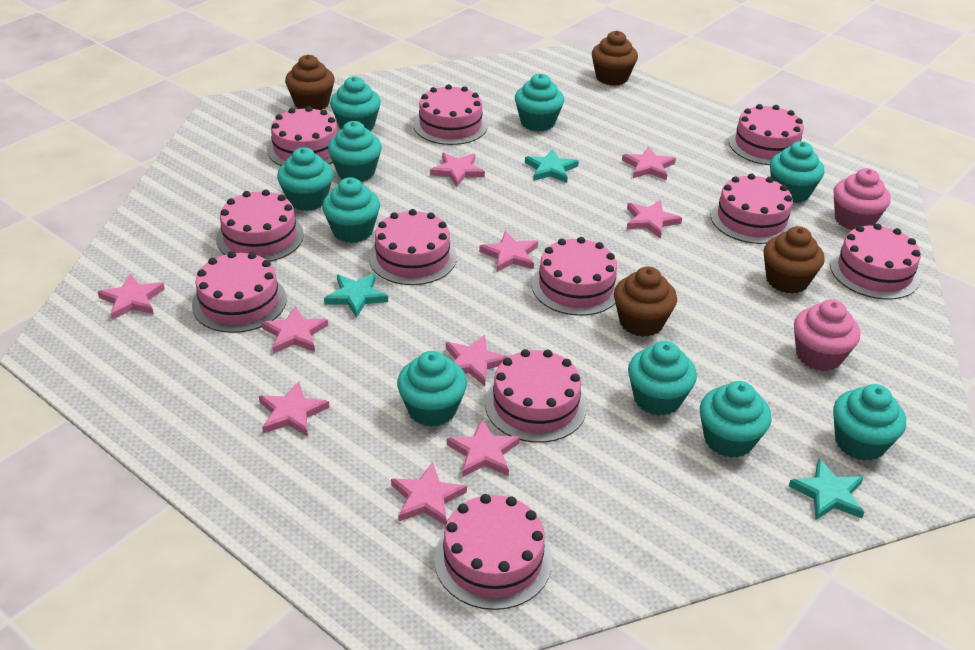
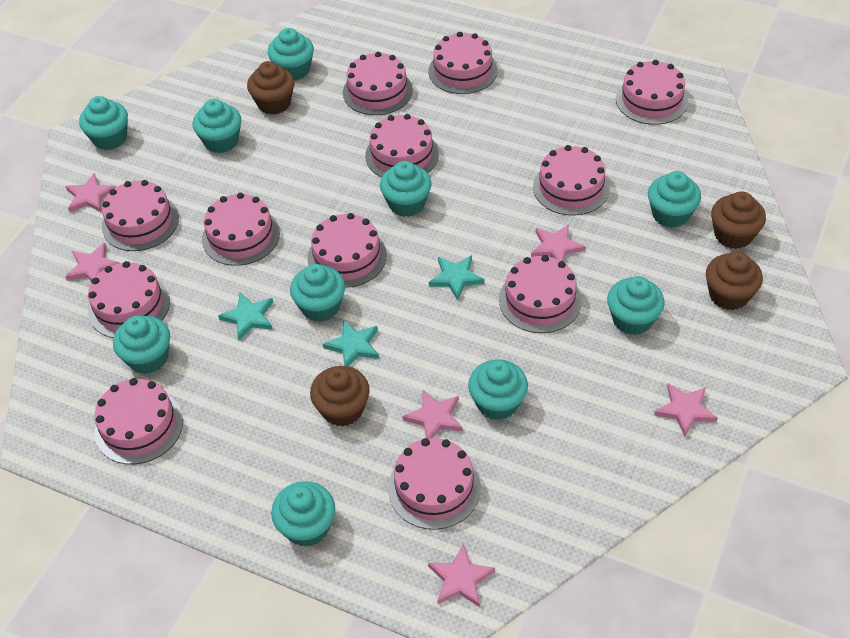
pink cake: [192,251,287,333] [216,190,304,262] [267,106,338,166] [369,209,457,285] [413,84,488,145] [434,494,552,610] [485,349,587,443] [531,237,620,316] [710,174,794,244] [729,104,804,165] [830,223,921,300] = 11 -> [88,261,170,338] [94,378,183,464] [102,180,179,251] [202,193,280,266] [308,213,387,288] [343,52,413,115] [365,114,439,178] [388,438,481,530] [428,32,498,94] [499,255,582,333] [533,145,610,216] [616,60,688,125] = 12
pink cupcake: [794,299,860,371] [834,168,891,231] = 2 -> none = 0
pink star: [98,274,165,320] [259,381,330,437] [261,306,328,354] [391,462,467,526] [430,153,485,187] [446,335,508,386] [447,419,520,477] [479,231,538,272] [622,146,676,180] [627,200,682,239] = 10 -> [65,173,116,212] [65,243,120,282] [403,389,462,439] [428,544,495,607] [531,224,585,261] [654,383,718,437] = 6

